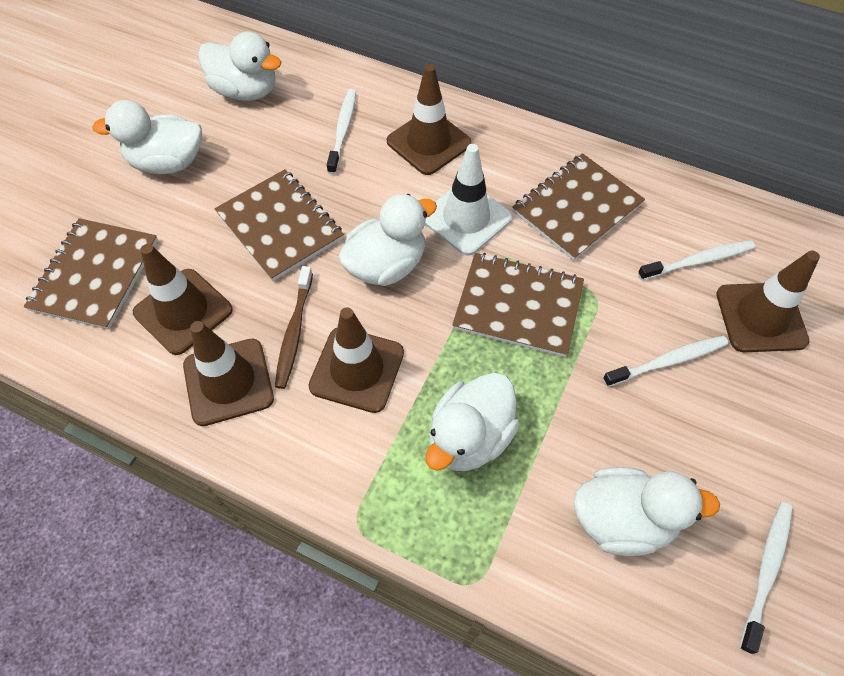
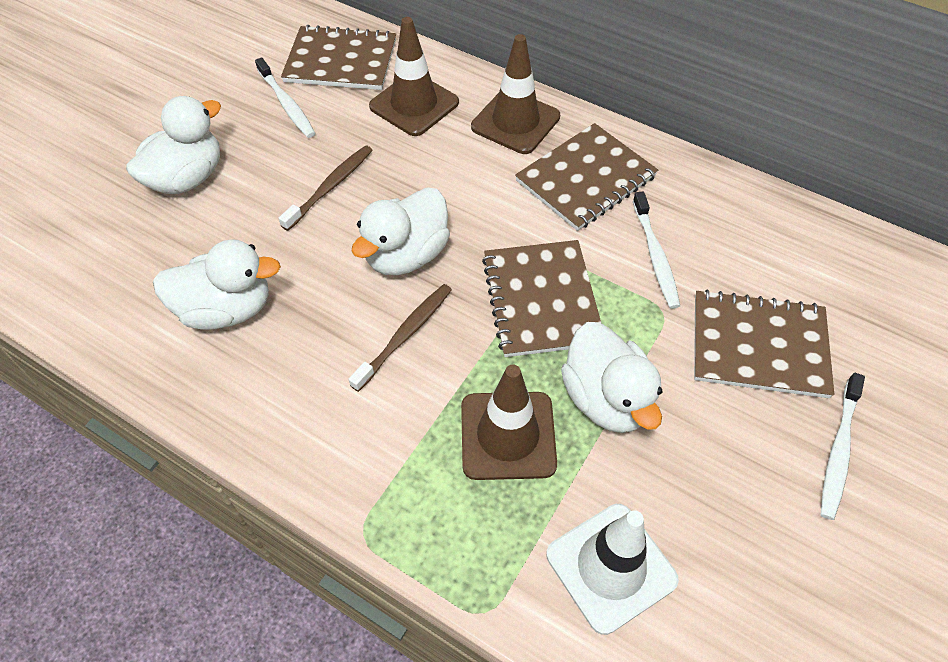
brown toothbrush: [275,266,313,389] = 1 -> [278,145,372,231] [348,284,452,392] = 2
brown traffic cone: [133,244,233,355] [183,321,274,426] [308,307,404,413] [387,64,471,175] [716,251,820,352] = 5 -> [369,17,459,136] [461,364,557,480] [471,34,560,154] = 3
white duck: [92,100,202,174] [198,32,282,101] [338,194,437,286] [426,373,520,471] [573,467,720,556] = 5 -> [126,96,221,194] [153,239,281,330] [351,187,450,275] [561,322,663,433] = 4
white toothbrush: [327,89,356,174] [603,336,728,387] [638,240,755,280] [739,502,793,654] = 4 -> [255,57,315,138] [633,192,680,309] [821,373,865,520] = 3

